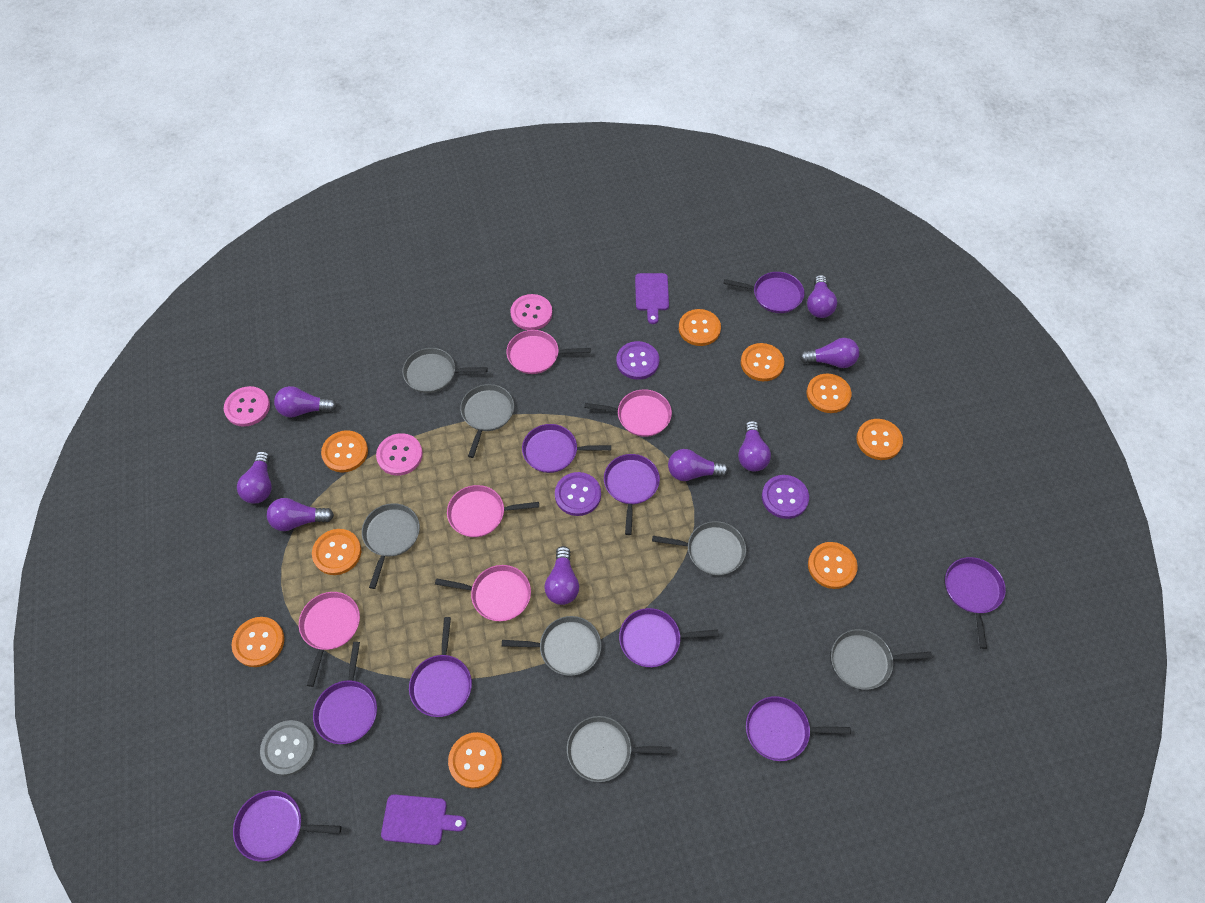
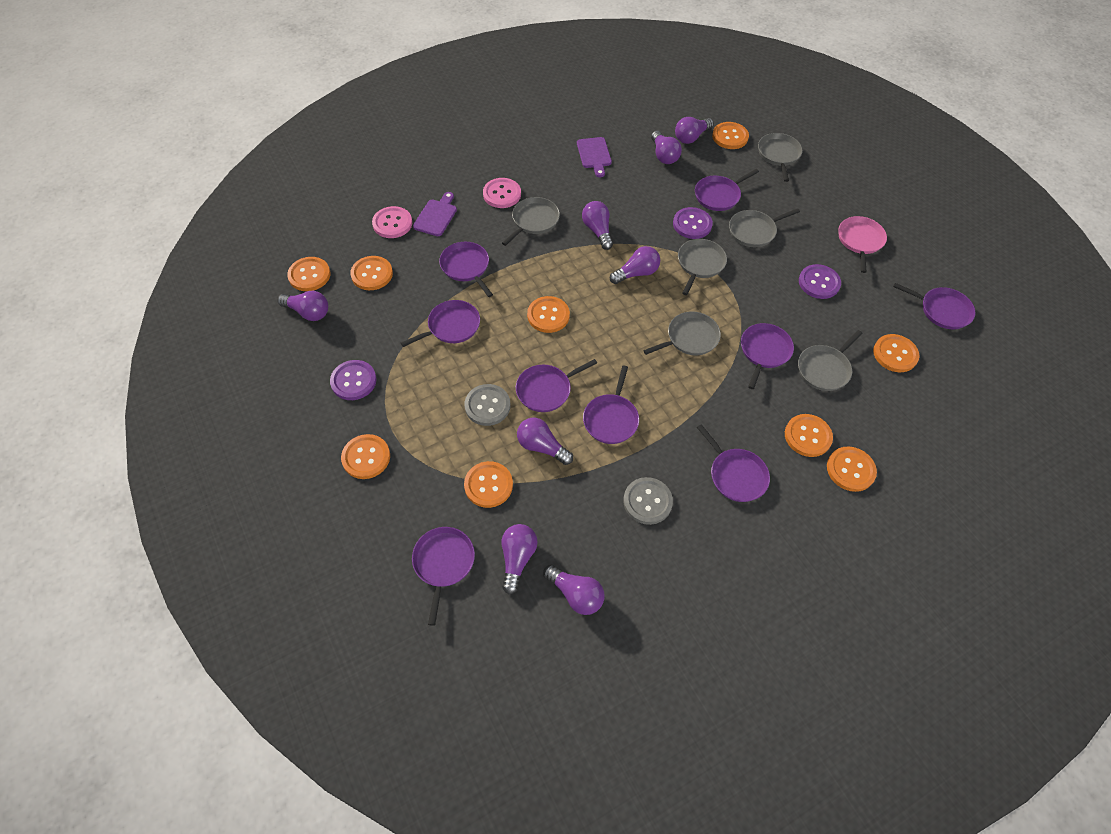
grey button: [260,720,315,776] = 1 -> [464,384,510,426] [623,477,673,525] = 2
grey pan: [362,503,420,589] [402,348,488,393] [460,384,514,458] [502,616,601,676] [567,716,672,782] [652,521,746,575] [831,629,932,690] = 7 -> [502,197,560,246] [643,311,721,355] [678,239,727,295] [729,208,800,247] [758,133,803,182] [798,330,863,391] = 6
pink button: [224,386,270,427] [376,433,423,476] [510,294,552,330] = 3 -> [372,206,412,238] [483,178,521,208] = 2
pink pan: [299,592,360,687] [435,565,531,621] [447,485,539,537] [506,330,591,374] [584,389,672,437] = 5 -> [838,216,887,273] = 1

